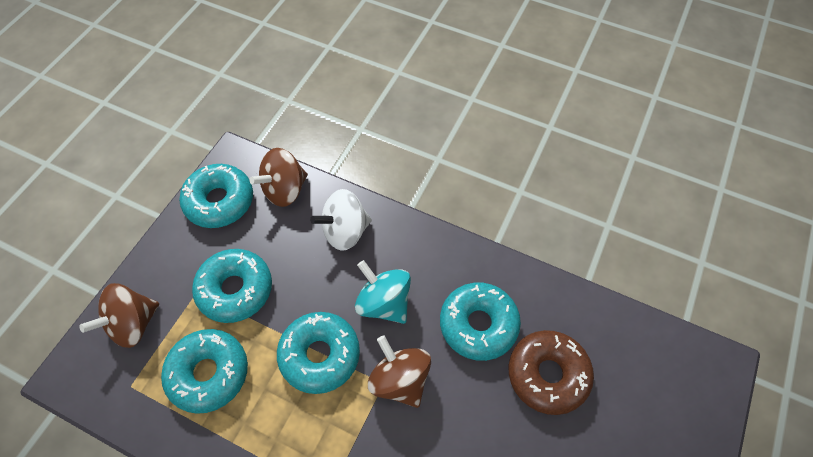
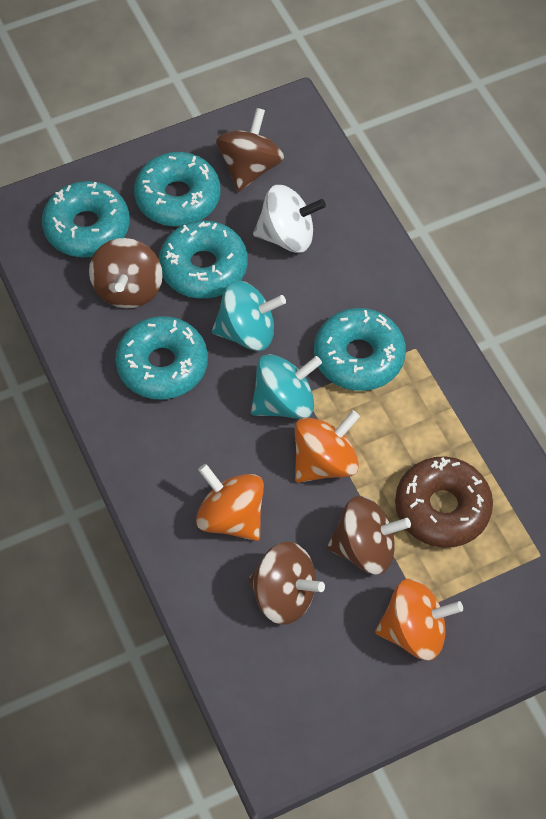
brown spinning top: [79,283,159,348] [249,148,308,207] [368,335,431,408] = 3 -> [89,238,163,308] [216,108,284,192] [248,542,325,625] [327,496,411,575] = 4
orange spinning top: none = 0 -> [196,464,264,541] [295,410,360,483] [375,579,463,660] = 3
turquoise spinning top: [355,260,411,324] = 1 -> [212,281,286,351] [251,354,322,419] = 2

